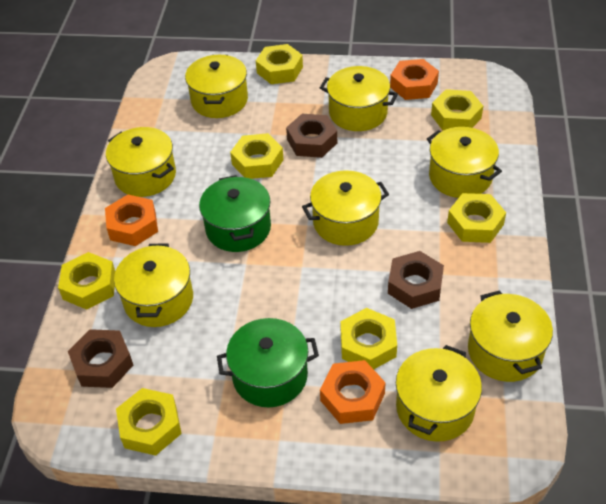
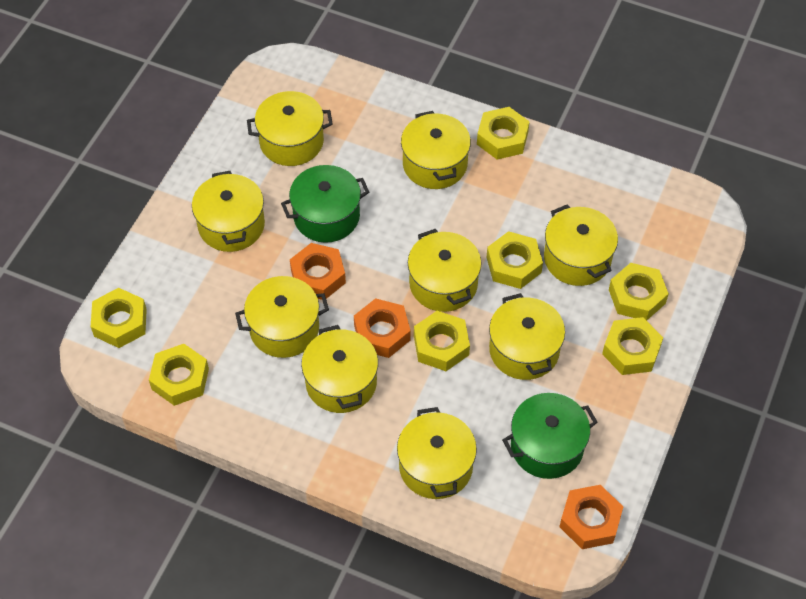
brown nut: [68,329,133,388] [286,114,337,158] [388,251,444,309] = 3 -> none = 0
yellow pot: [106,127,176,197] [114,244,193,327] [185,55,248,118] [302,170,389,246] [320,66,398,131] [396,345,482,442] [427,127,502,198] [468,290,553,382] = 8 -> [192,171,265,252] [235,276,329,358] [247,91,333,166] [301,325,378,413] [397,407,477,499] [401,111,471,189] [408,229,481,312] [489,293,565,380] [544,204,618,286] = 9

